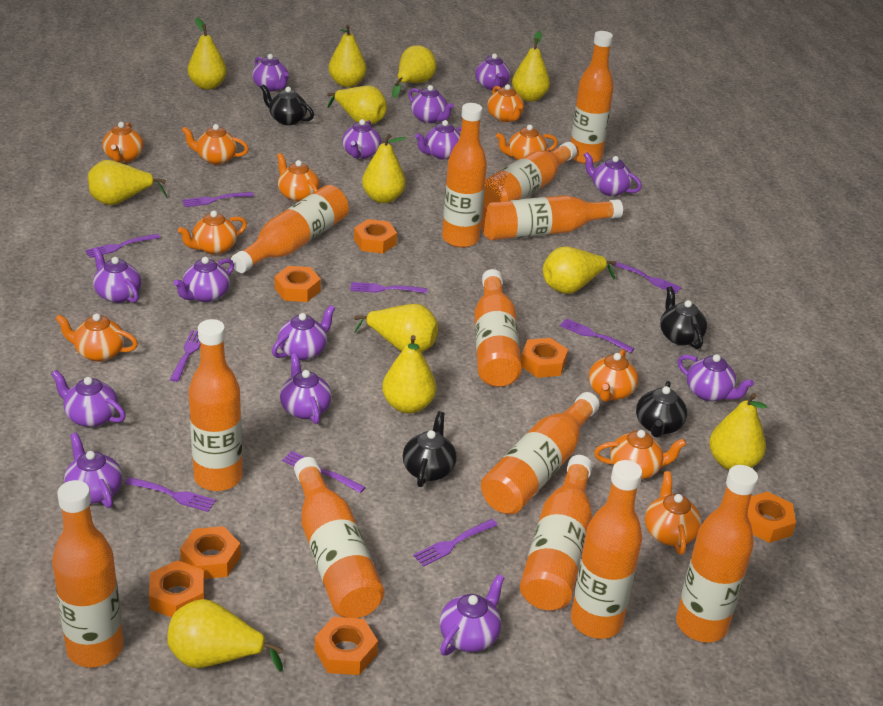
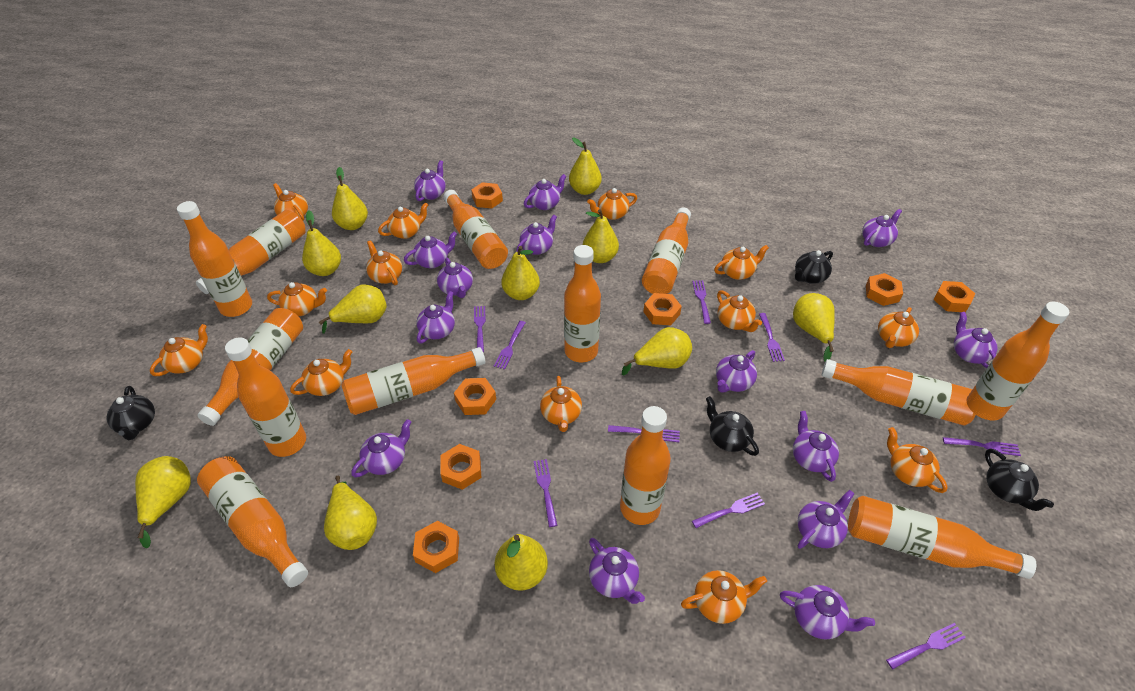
orange teapot: [55,313,138,362] [102,122,144,163] [178,211,247,255] [182,124,249,165] [277,153,319,202] [487,84,524,122] [496,125,558,160] [589,349,638,402] [594,430,686,479] [645,471,702,555] = 10 -> [150,324,208,376] [267,282,327,316] [273,183,308,221] [290,349,352,396] [366,240,402,285] [378,202,428,239] [540,376,582,432] [587,188,637,220] [681,570,767,624] [714,245,769,280] [717,290,762,332] [878,307,919,348] [887,427,948,493] = 13
yellow pear: [88,160,168,205] [167,599,283,672] [188,18,227,90] [327,86,387,125] [328,24,366,87] [354,304,438,352] [362,134,406,203] [382,335,436,414] [392,45,436,98] [512,31,550,102] [543,246,616,294] [709,393,767,470] = 12 -> [135,456,191,549] [302,210,341,276] [319,285,387,334] [324,476,377,550] [332,167,368,230] [495,534,548,591] [501,246,540,300] [569,138,602,195] [583,209,619,263] [622,327,692,375] [793,293,835,362] = 11

